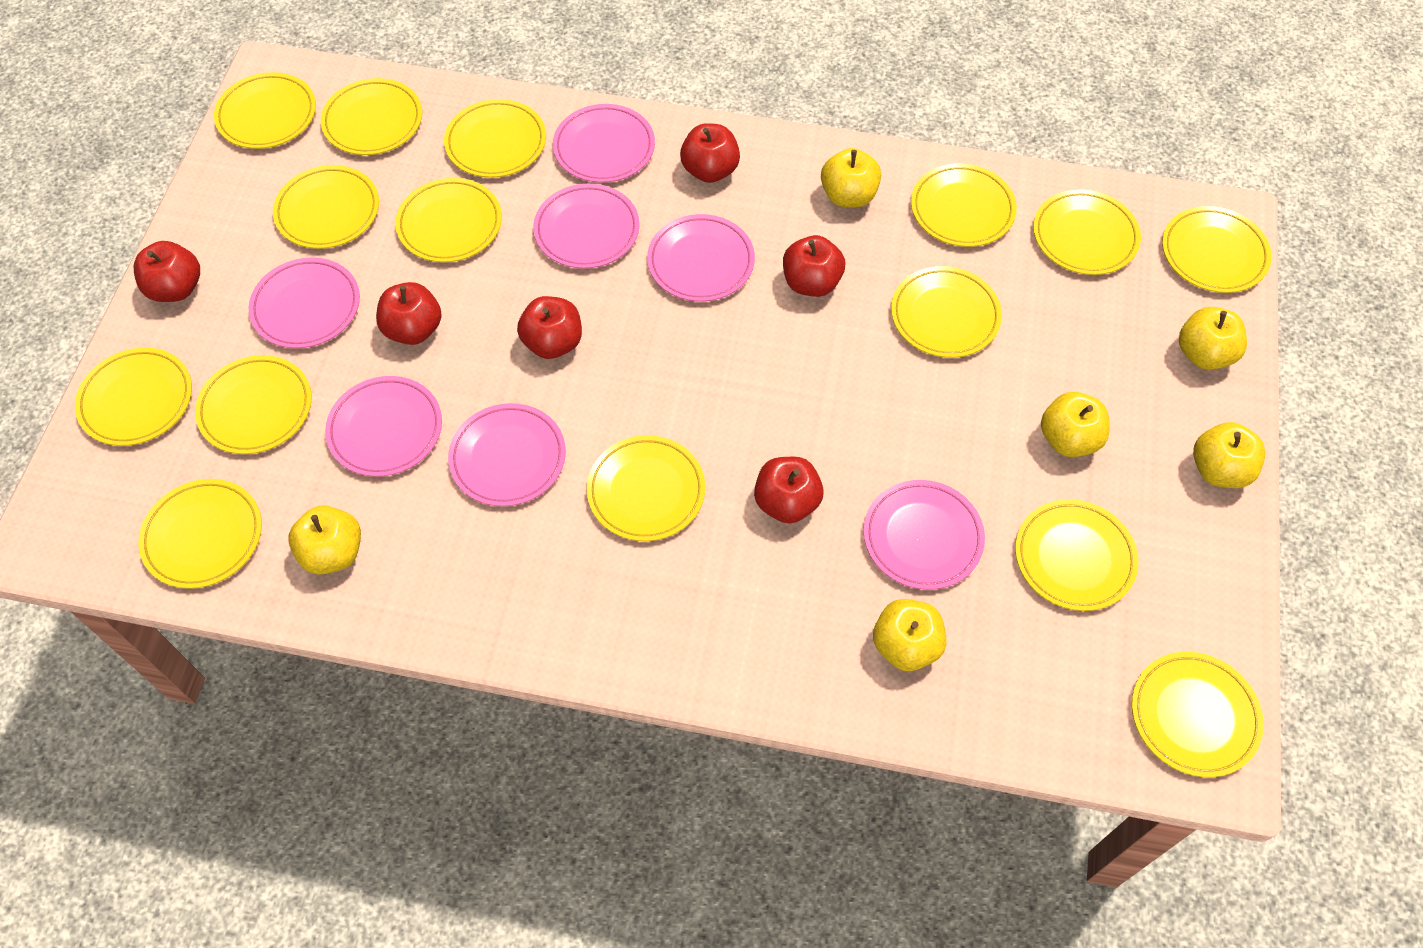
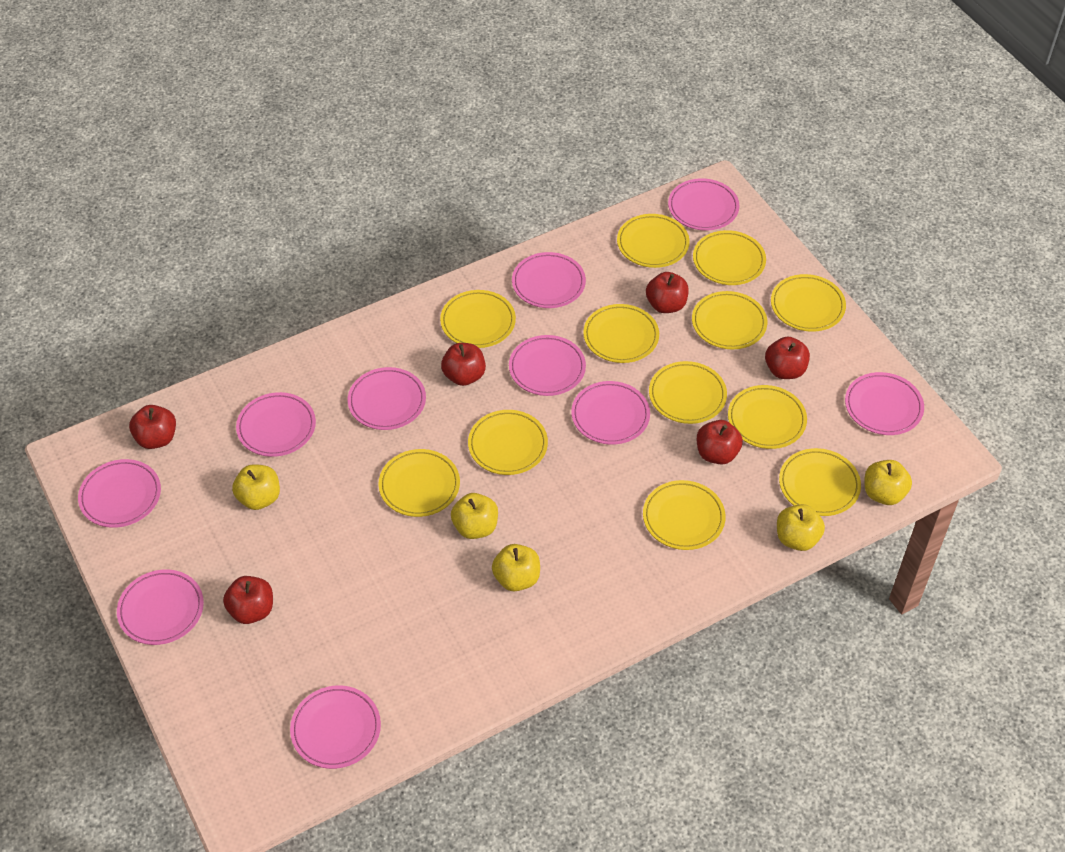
pink plate: [249,258,360,348] [325,376,442,477] [448,403,566,506] [533,184,640,269] [553,104,655,183] [647,214,755,302] [864,480,985,590] = 7 -> [78,459,161,528] [117,570,204,645] [236,392,316,457] [290,685,381,769] [348,367,426,430] [509,335,586,396] [512,252,586,308] [571,381,650,445] [668,178,740,230] [845,372,924,435] = 10
yellow apple: [288,505,361,575] [821,148,881,208] [873,599,947,671] [1041,392,1110,457] [1179,307,1247,370] [1193,422,1265,488] = 6 -> [232,464,280,510] [451,493,498,539] [492,544,540,591] [777,504,825,551] [864,460,912,505] = 5
yellow plate: [75,348,192,446] [138,479,262,589] [195,355,312,454] [214,72,316,149] [273,165,379,249] [321,78,422,155] [395,178,502,262] [444,99,546,178] [587,435,705,541] [891,266,1002,358] [911,163,1017,247] [1015,499,1139,611] [1033,189,1141,275] [1132,652,1264,777] [1162,206,1272,293] = 15 -> [378,449,460,517] [440,290,516,348] [468,410,548,475] [583,304,659,363] [617,214,690,268] [643,480,726,550] [649,361,727,424] [692,291,767,349] [693,230,766,285] [728,385,807,449] [771,274,846,332] [779,448,861,516] = 12

